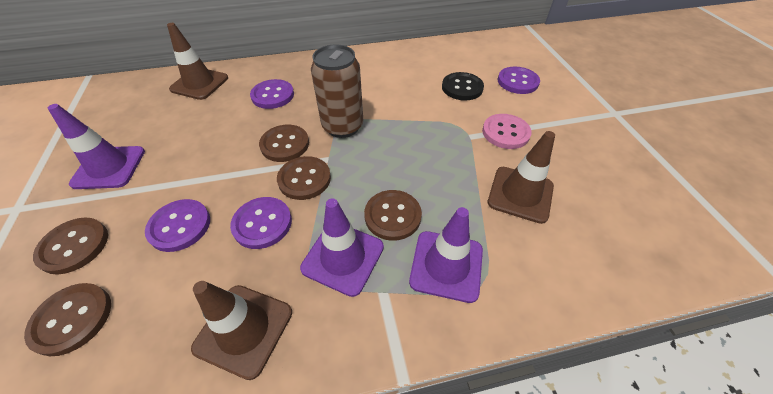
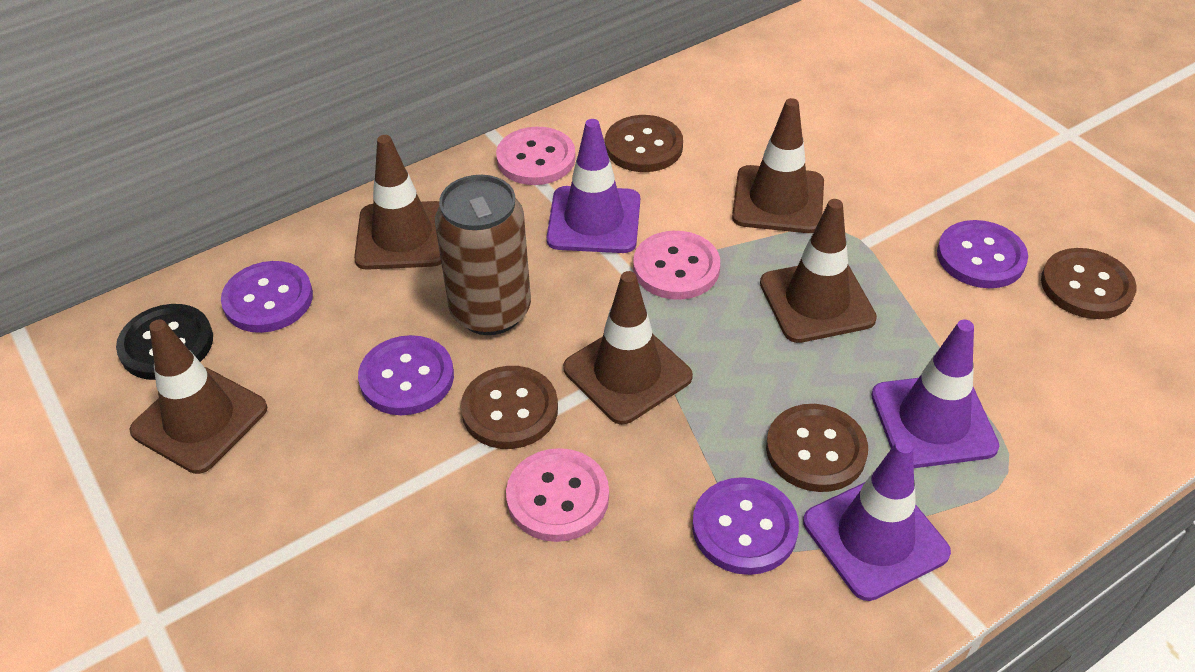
brown button: [24,283,111,356] [33,218,108,275] [259,125,309,162] [277,156,331,200] [364,190,422,241] = 5 -> [461,366,558,449] [605,115,683,172] [766,404,868,492] [1041,248,1137,319] = 4
brown traffic cone: [167,23,228,100] [191,281,292,380] [488,131,555,224] = 3 -> [129,319,267,474] [354,135,441,270] [563,271,693,425] [732,98,824,233] [760,199,877,343] = 5
pink button: [482,114,532,149] = 1 -> [496,127,576,185] [506,448,609,542] [633,231,720,300] = 3

